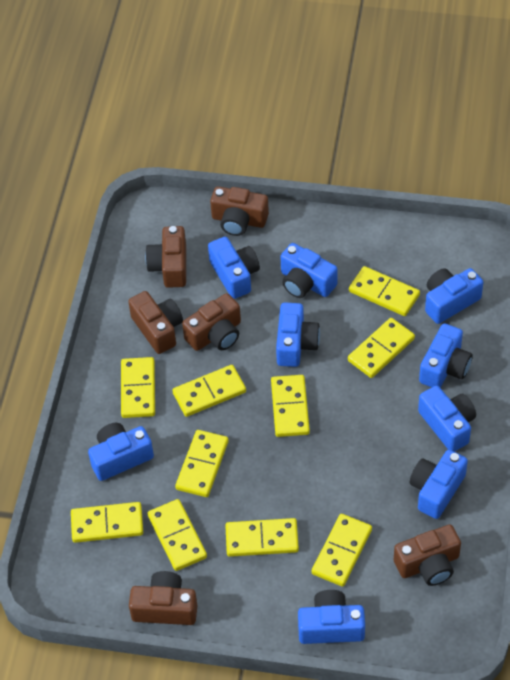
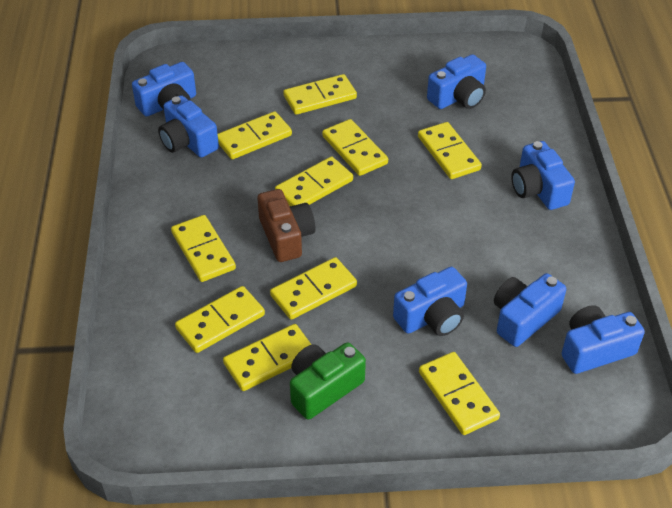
blue camera: [88,423,154,481] [208,237,260,299] [276,302,320,367] [280,243,338,298] [298,590,365,644] [410,450,468,519] [418,386,476,452] [419,323,473,387] [425,268,483,324] = 9 -> [132,62,196,116] [158,95,219,158] [393,267,467,336] [427,54,486,109] [494,273,566,347] [511,141,575,210] [562,305,645,374] = 7
brown camera: [128,291,183,354] [129,571,197,625] [145,226,186,288] [182,293,241,351] [210,186,269,236] [394,525,461,586] = 6 -> [258,189,315,262] = 1
green camera: none = 0 -> [290,342,366,420] = 1

